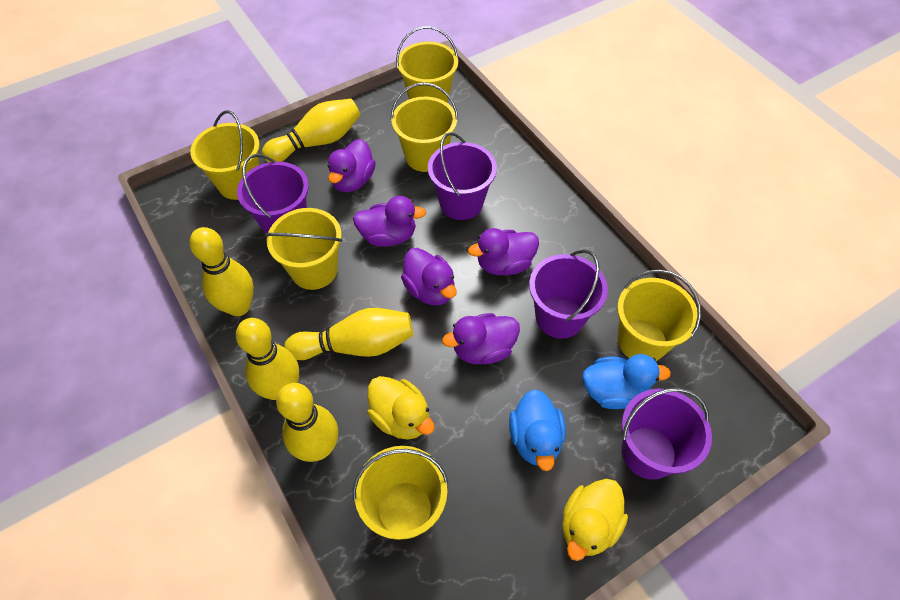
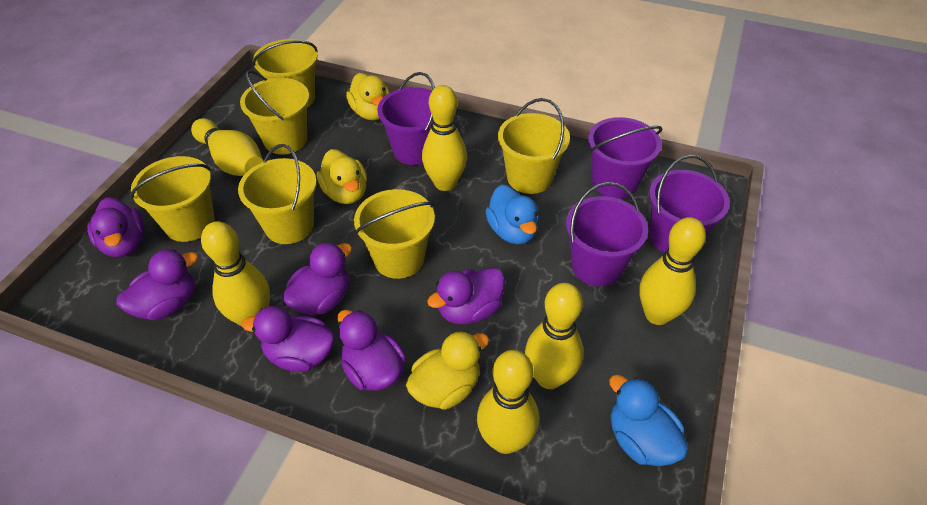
purple duck: [328,139,376,192] [353,196,426,247] [401,248,457,305] [442,313,520,364] [468,228,539,275] = 5 -> [87,197,144,257] [116,249,198,320] [242,306,335,372] [283,242,352,315] [337,310,406,391] [427,268,505,324] = 6
yellow bowling pin: [189,227,254,316] [236,318,299,400] [262,99,360,162] [276,383,338,462] [284,308,413,360] = 5 -> [191,118,263,176] [201,221,270,326] [422,85,467,191] [477,350,539,454] [525,283,583,389] [639,217,706,325] = 6
yellow duck: [367,376,435,440] [562,479,628,561] = 2 -> [317,149,367,204] [346,73,390,120] [406,331,489,410] = 3

